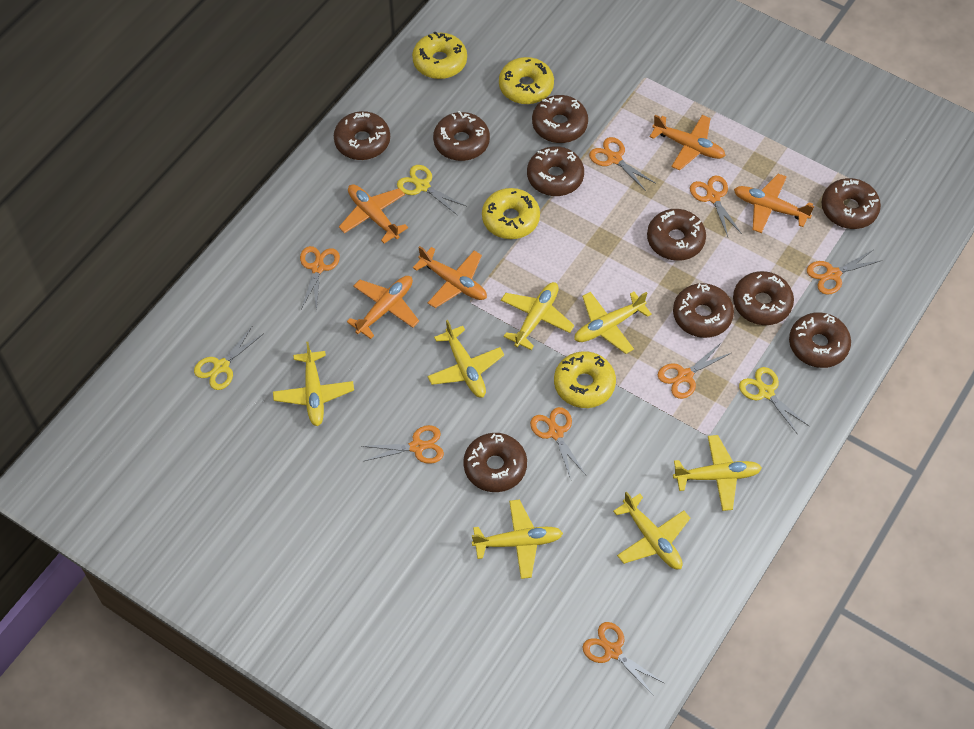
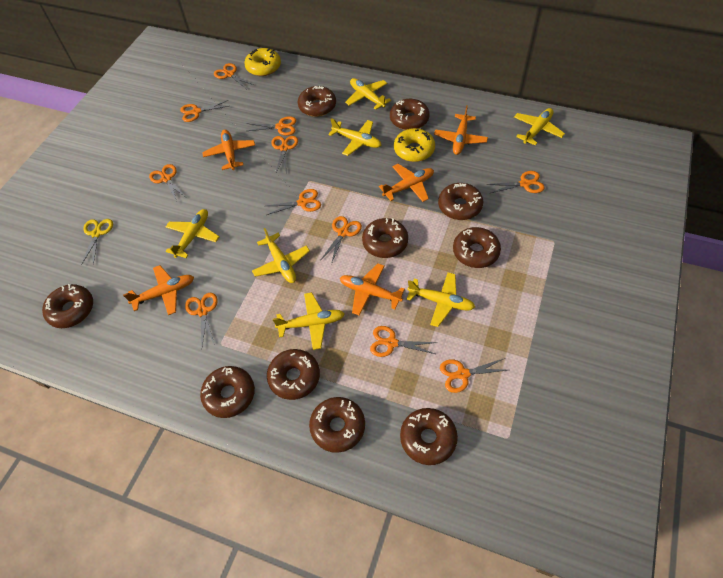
orange scissors: [300,246,340,312] [361,425,444,464] [530,407,586,479] [582,622,664,696] [589,137,655,191] [658,342,731,399] [690,176,742,237] [807,250,882,295] = 8 -> [149,164,187,202] [180,100,228,122] [185,293,218,346] [214,63,253,89] [247,116,296,136] [267,189,321,215] [271,136,298,172] [321,216,362,264] [370,326,437,357] [440,358,507,393] [486,171,545,193] = 11
yellow donut: [412,32,467,79] [482,188,540,239] [499,57,554,104] [554,351,616,408] = 4 -> [245,48,281,76] [394,128,435,162] = 2
yellow scissors: [194,327,263,390] [397,165,466,216] [739,367,810,435] = 3 -> [81,219,113,265] = 1

